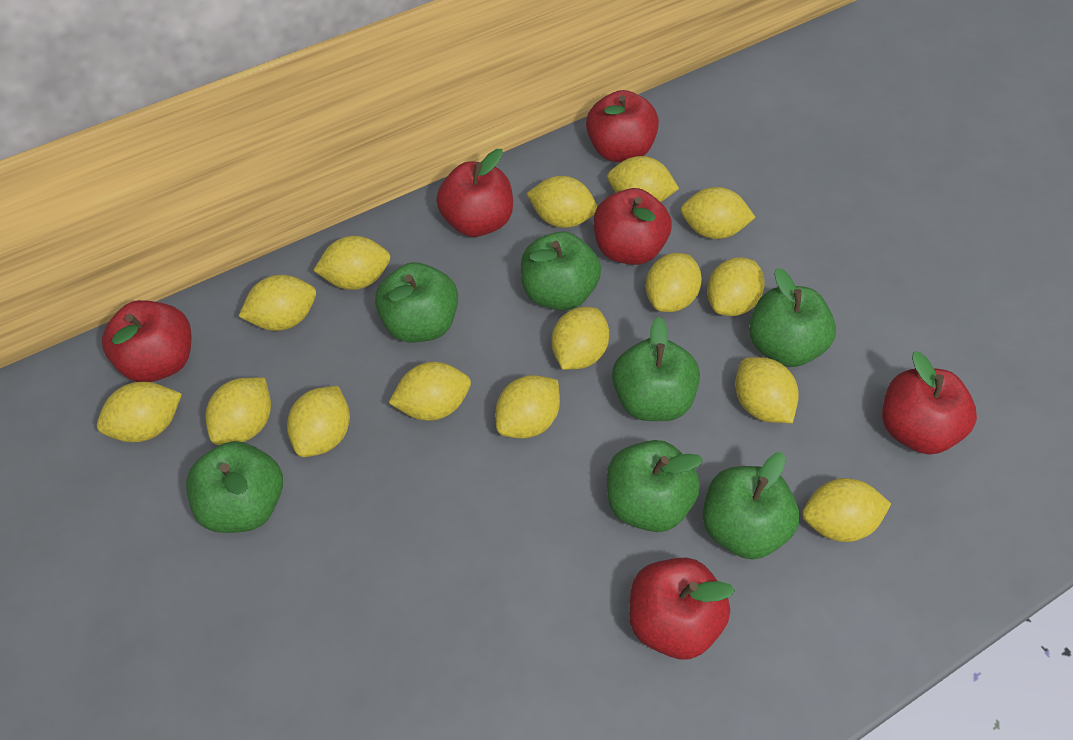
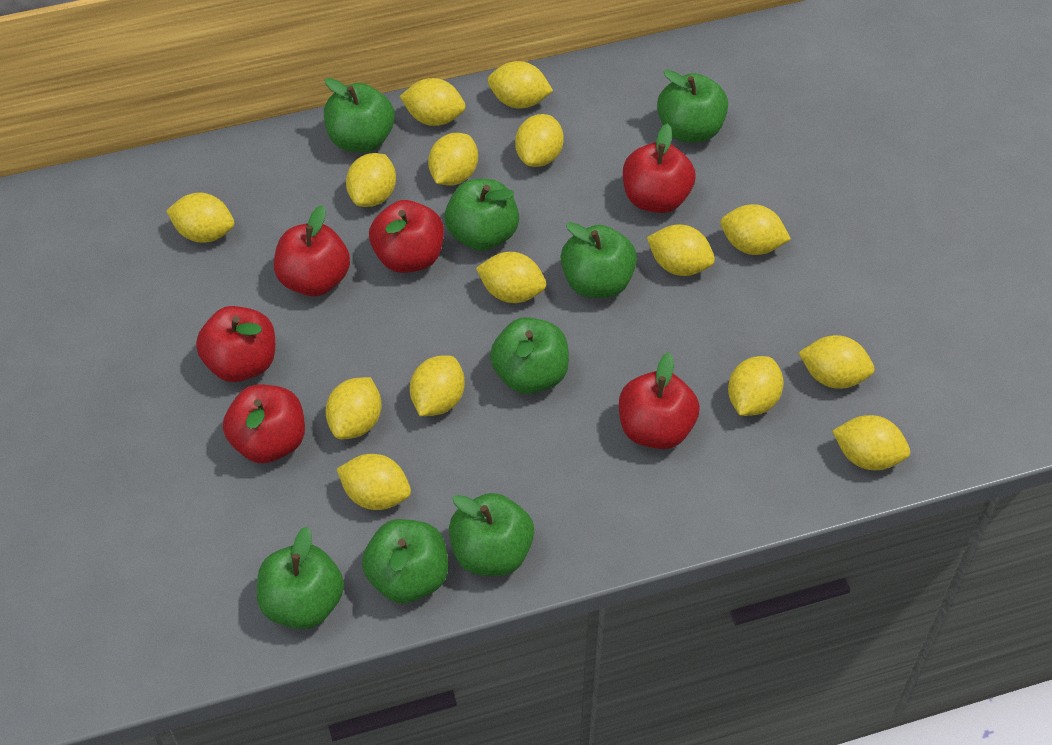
green apple: [186,441,283,533] [375,262,458,342] [521,231,601,310] [607,440,703,532] [612,317,700,421] [702,452,800,559] [749,268,836,367] = 7 -> [257,527,344,629] [324,78,395,152] [362,519,448,603] [444,179,519,251] [449,493,534,576] [490,317,569,394] [561,222,637,298] [657,70,728,142] = 8

